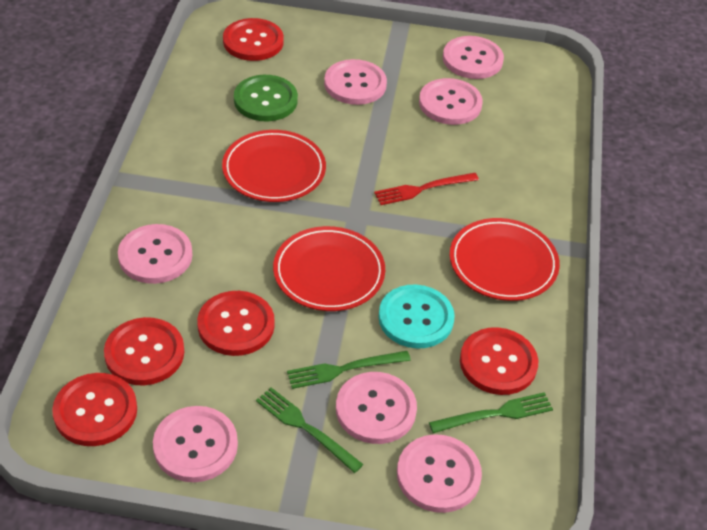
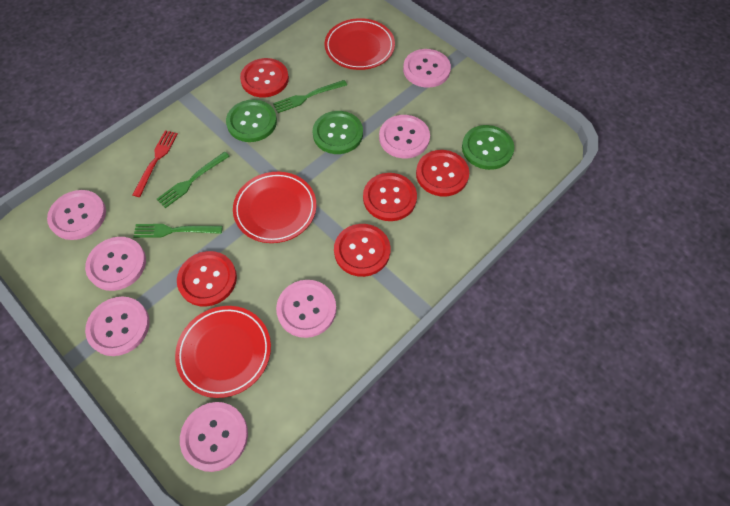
green button: [234,75,298,121] = 1 -> [226,100,277,142] [312,111,363,154] [462,125,514,170] = 3
turquoise button: [378,285,455,349] = 1 -> none = 0

